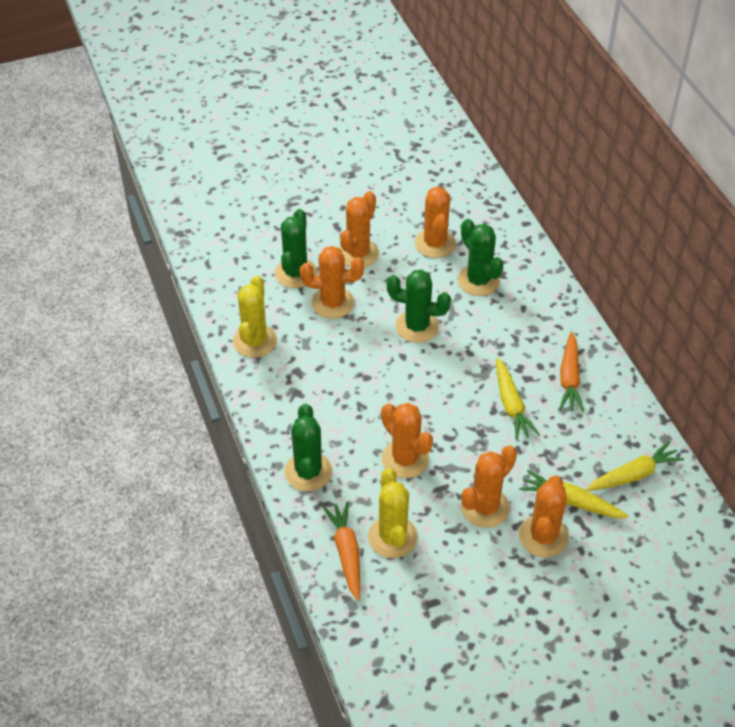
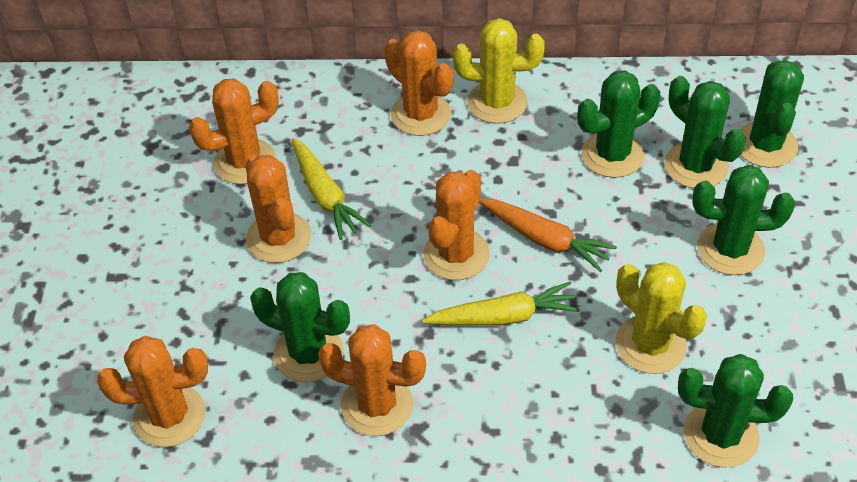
green cactus: [275,209,317,288] [284,404,333,491] [387,270,451,343] [458,219,503,296] = 4 -> [250,272,350,383] [577,71,660,178] [664,76,746,188] [678,354,793,468] [692,165,795,275] [740,60,804,168] = 6
orange carrot: [323,501,360,601] [559,332,584,412] = 2 -> [479,199,617,272] = 1
yellow carrot: [496,358,540,440] [519,470,629,518] [585,441,684,491] = 3 -> [292,138,371,240] [422,281,580,326] = 2

